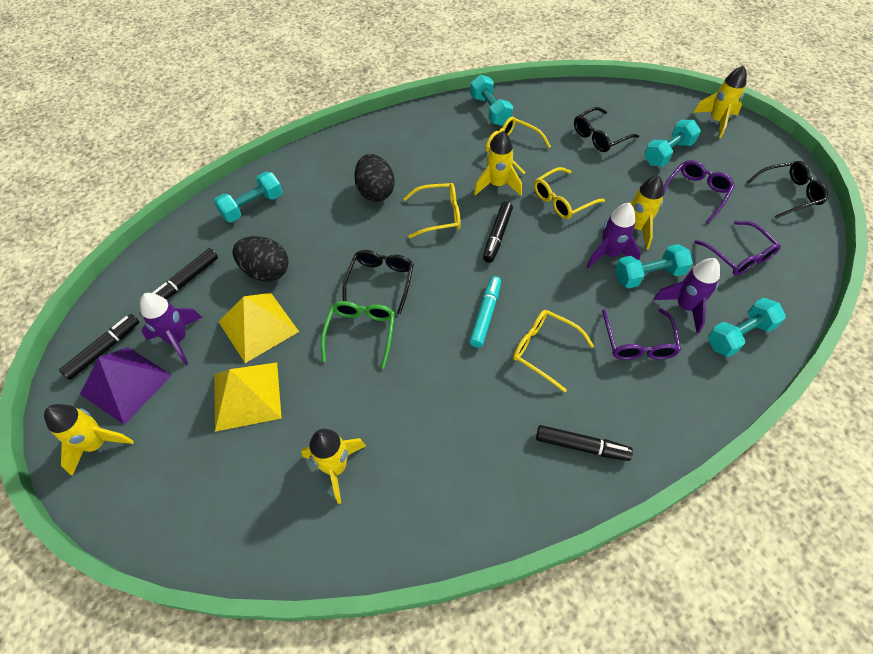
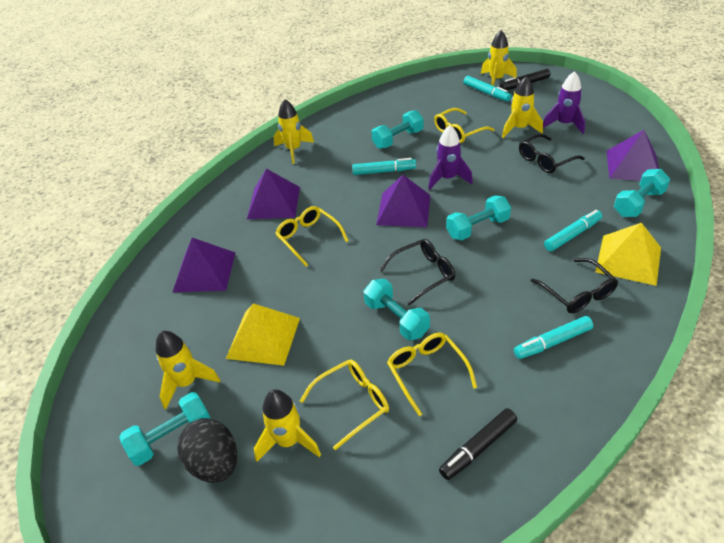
black egg: [233,236,289,282] [354,154,395,202] = 2 -> [177,418,237,483] = 1
black marker: [59,314,139,380] [152,248,218,300] [483,202,513,263] [536,425,633,461] = 4 -> [439,408,517,480] [500,69,550,90] = 2
green glasses: [321,301,395,368] = 1 -> none = 0
purple glasses: [602,309,681,360] [662,160,735,224] [694,221,781,276] = 3 -> none = 0
purple pyramid: [80,347,172,425] = 1 -> [173,238,235,292] [247,169,300,219] [376,175,431,227] [606,130,659,181] = 4
purple rocket: [140,293,202,365] [586,203,641,268] [654,258,720,333] = 3 -> [428,125,473,190] [543,71,585,134] = 2
turquoise marker: [469,276,501,348] = 1 -> [352,158,416,175] [463,76,511,102] [514,316,593,359] [544,210,602,251] = 4

